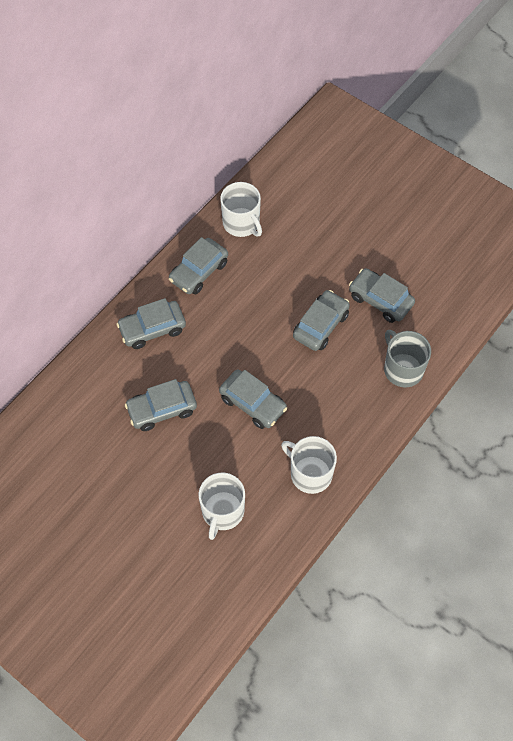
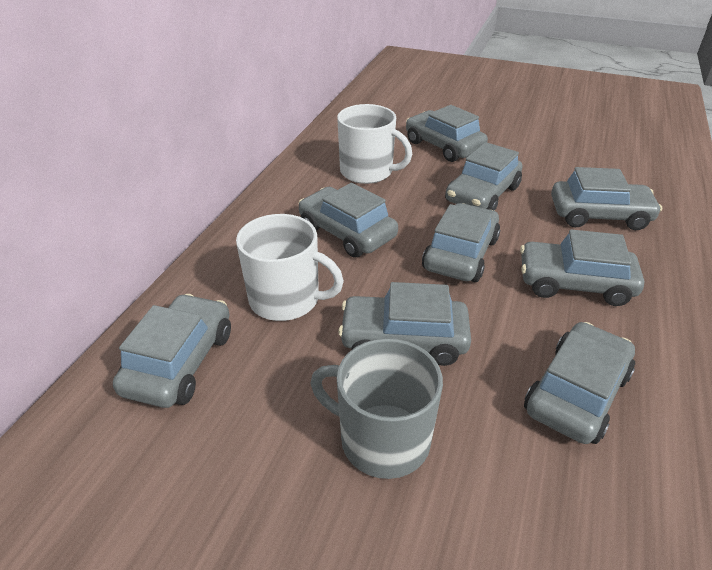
grey car: [116,298,186,349] [125,379,197,431] [169,237,228,294] [219,369,287,429] [293,290,350,351] [349,268,415,323] = 6 -> [113,294,231,408] [299,183,398,258] [338,282,471,366] [406,105,488,162] [422,203,500,282] [445,142,523,211] [520,230,644,306] [524,322,635,444] [551,167,662,230] = 9
white mug: [199,473,245,540] [220,182,262,237] [281,436,337,494] = 3 -> [236,214,344,321] [337,104,412,184] = 2

